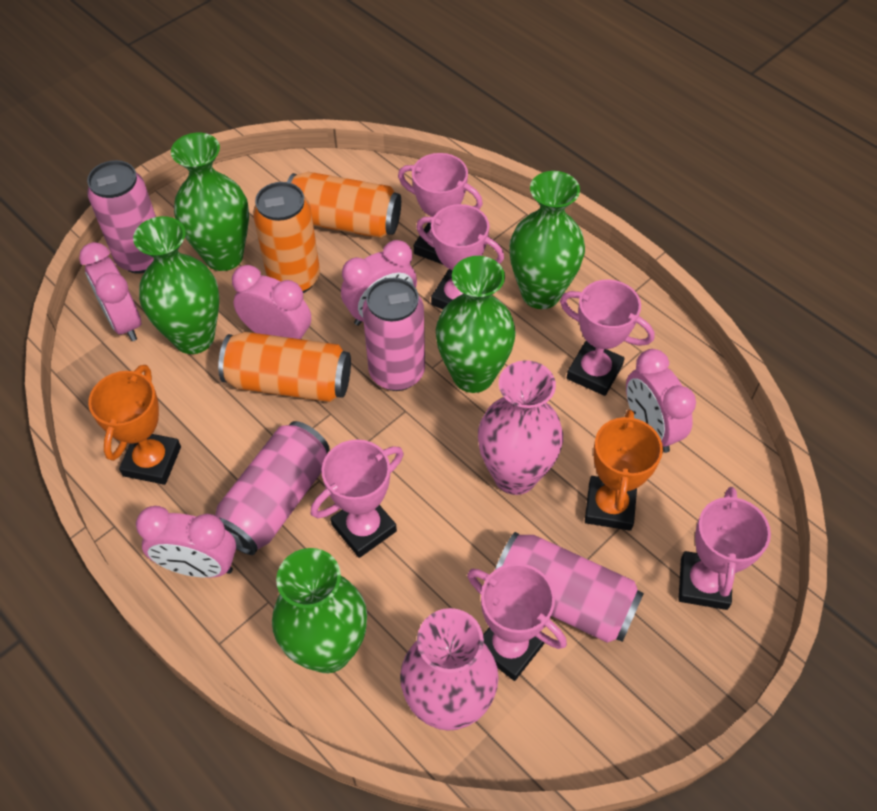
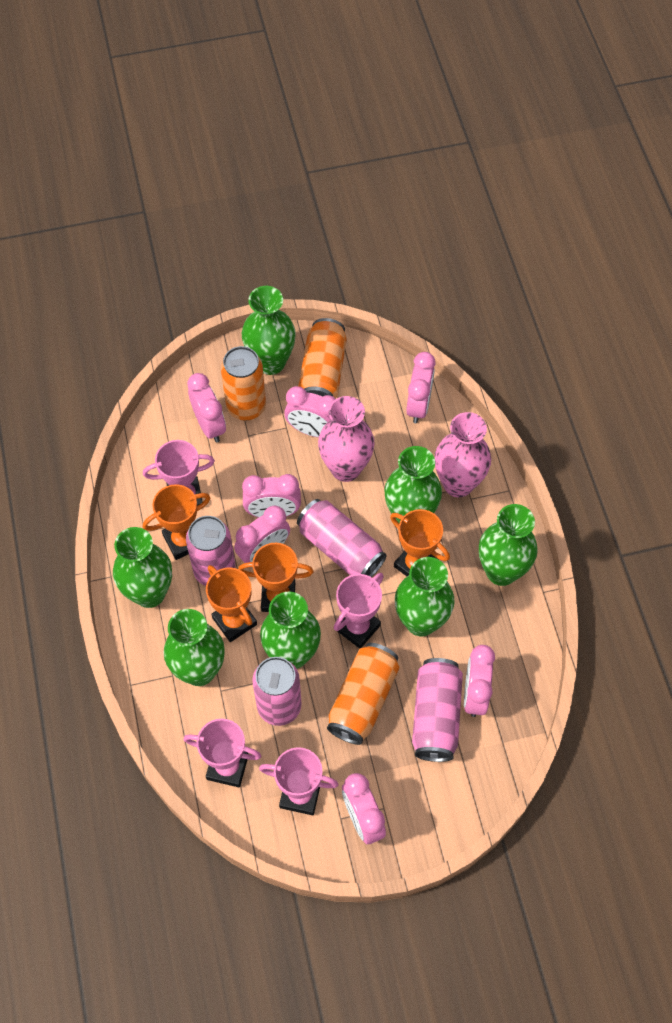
green vase: [133,216,219,354] [171,133,249,271] [272,548,367,673] [436,256,516,393] [509,171,585,309] = 5 -> [113,527,172,608] [163,609,225,686] [242,286,296,375] [260,591,321,669] [384,446,442,523] [395,557,455,636] [479,504,538,586] = 7
orange trophy: [88,365,181,485] [585,410,663,531] = 2 -> [143,484,210,560] [206,565,257,642] [238,543,314,612] [390,509,450,576] = 4
pink clock: [79,242,141,341] [136,506,236,578] [232,265,311,339] [341,240,417,326] [626,349,696,453] = 5 -> [187,373,226,442] [234,506,290,563] [242,474,301,517] [284,386,336,438] [342,773,386,844] [406,352,436,423] [464,645,495,717] = 7
pink trophy: [311,439,403,558] [398,153,483,264] [416,204,504,309] [467,563,567,681] [560,279,655,396] [678,487,771,610] = 6 -> [143,440,215,506] [183,719,261,787] [259,747,339,815] [334,573,384,649] = 4

